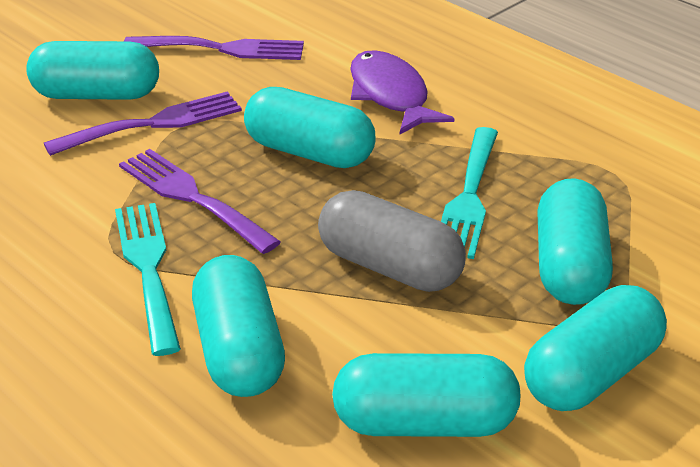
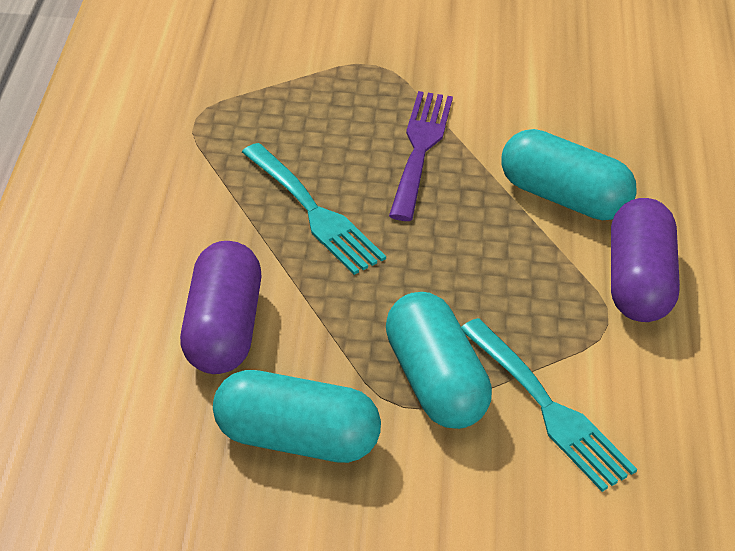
grey capsule: [318,190,466,292] = 1 -> none = 0
purple capsule: none = 0 -> [180,241,262,374] [611,198,680,322] = 2
purple fish: [350,50,455,134] = 1 -> none = 0
purple fork: [44,92,242,156] [119,149,281,254] [124,36,304,60] = 3 -> [389,91,453,221] = 1
turquoise capsule: [26,41,159,100] [192,255,285,397] [244,87,376,168] [332,353,521,437] [524,285,667,411] [537,178,613,305] = 6 -> [213,370,381,463] [386,292,492,429] [502,129,637,220] = 3

